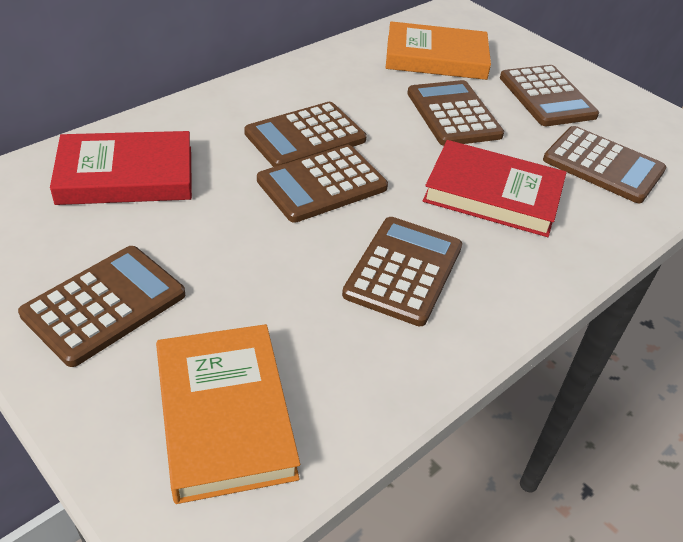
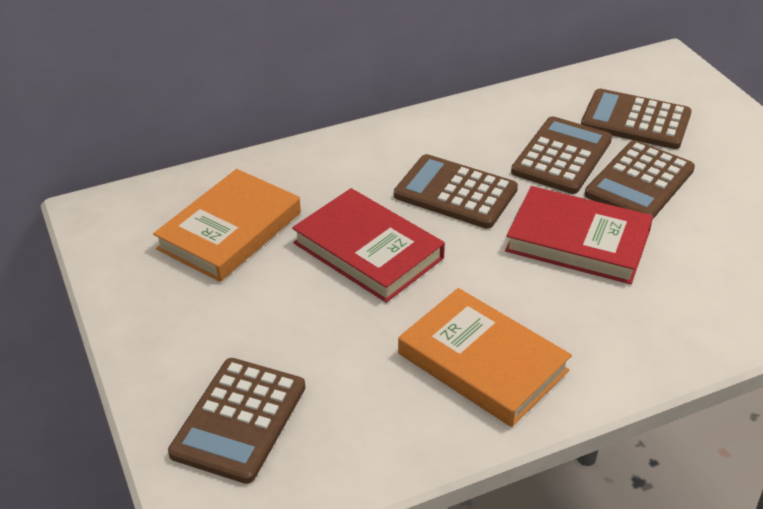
brown calculator: [18,246,185,367] [244,102,367,167] [257,145,388,223] [342,217,462,326] [407,80,504,146] [500,65,599,126] [543,126,666,203] = 7 -> [168,358,306,484] [394,154,518,229] [511,116,612,194] [581,89,692,149] [584,140,695,220] = 5

